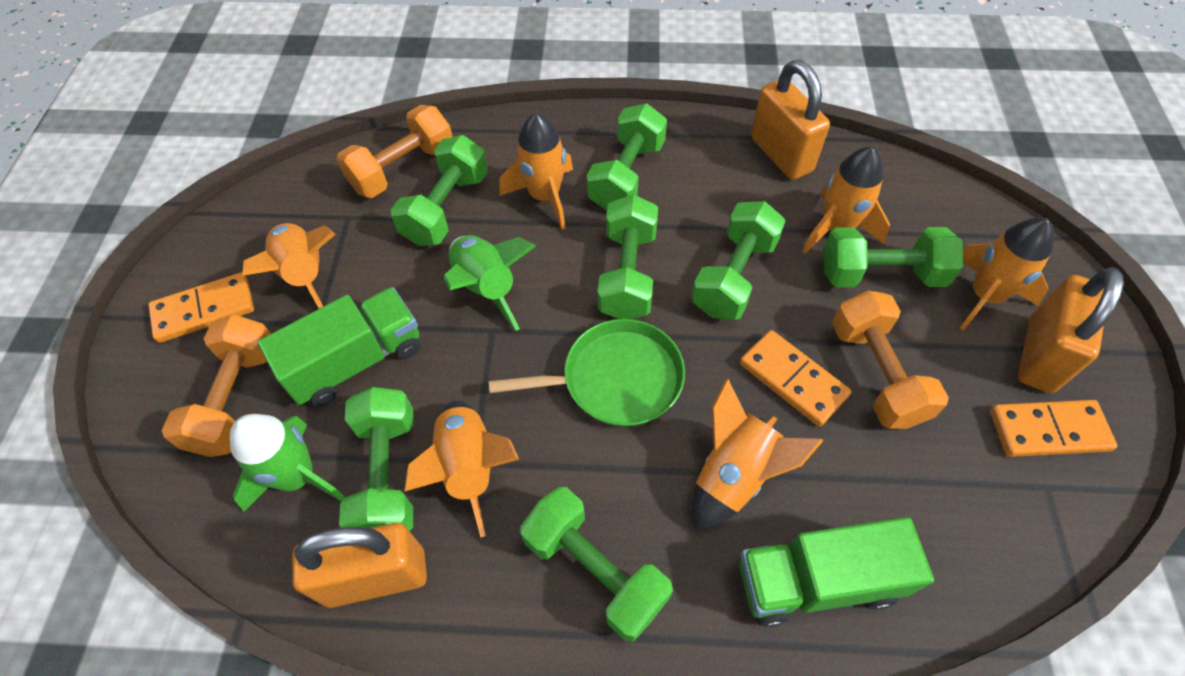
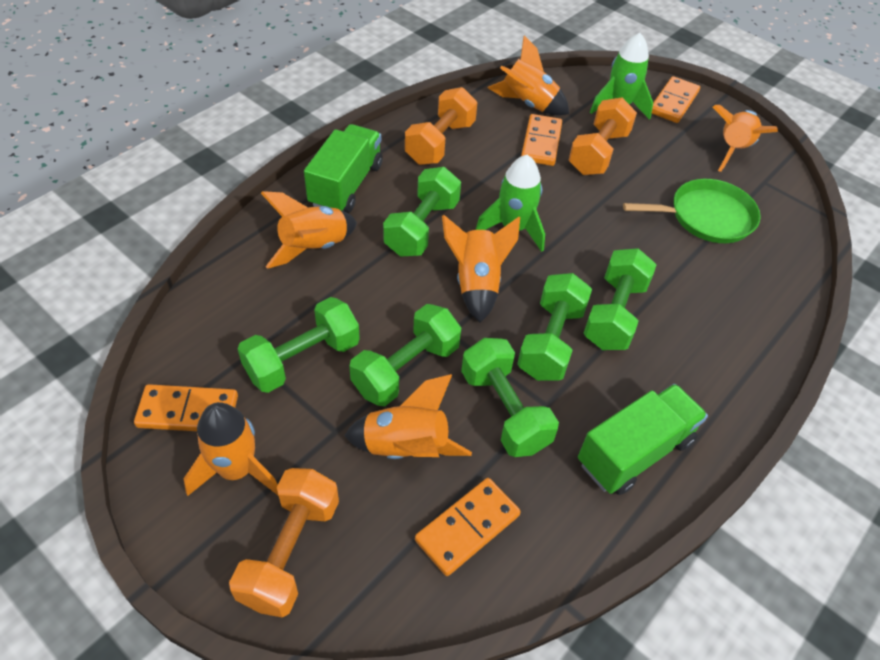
green dumbbell: [339,387,413,531] [390,135,488,246] [520,487,673,642] [587,103,667,211] [598,194,658,319] [691,201,786,320] [824,227,963,287] = 7 -> [237,297,360,393] [349,304,461,406] [383,167,461,257] [461,338,559,457] [517,273,592,381] [583,248,657,350] = 6
orange domino: [148,272,254,343] [740,330,851,427] [990,400,1117,457] = 3 -> [134,384,238,431] [415,478,521,576] [521,114,562,166] [652,76,700,123] = 4
orange padlock: [292,523,427,608] [751,60,830,180] [1018,267,1124,393] = 3 -> none = 0

